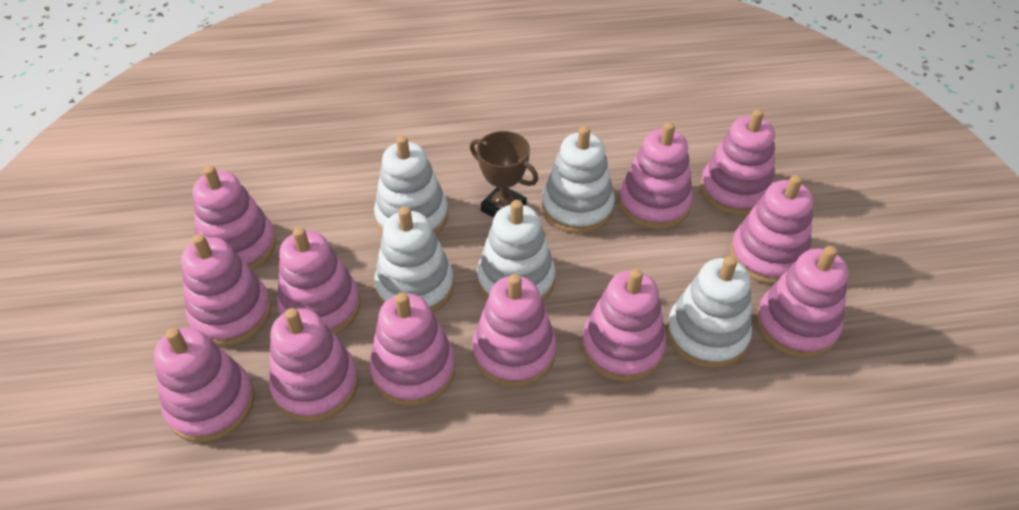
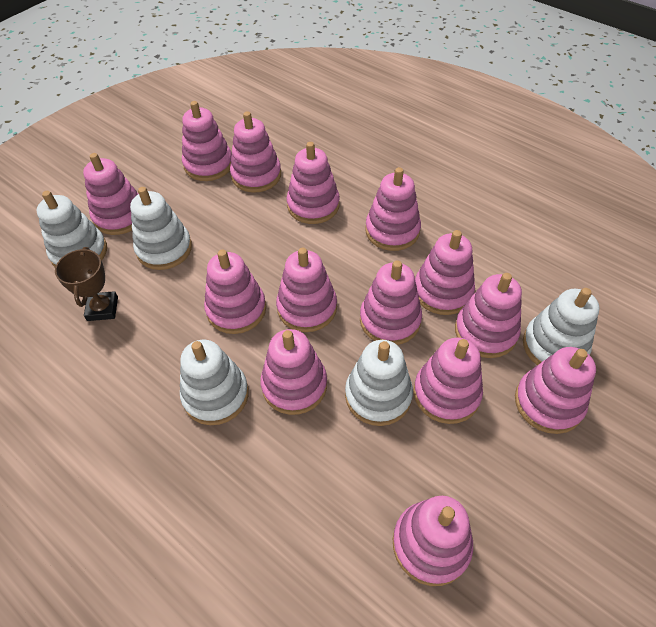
pink stacking toy: [154,327,255,442] [181,234,272,346] [193,166,276,270] [269,308,358,422] [277,227,361,335] [369,292,456,406] [473,274,556,387] [582,269,666,382] [619,122,693,230] [700,109,775,216] [730,175,813,285] [756,246,848,358] = 12 -> [83,153,138,235] [182,101,232,181] [204,249,266,334] [230,111,281,192] [260,329,327,415] [276,248,337,332] [287,142,340,224] [360,260,422,345] [365,167,421,251] [393,496,473,586] [413,338,483,424] [415,230,475,315] [455,273,522,358] [515,347,596,434] = 14

